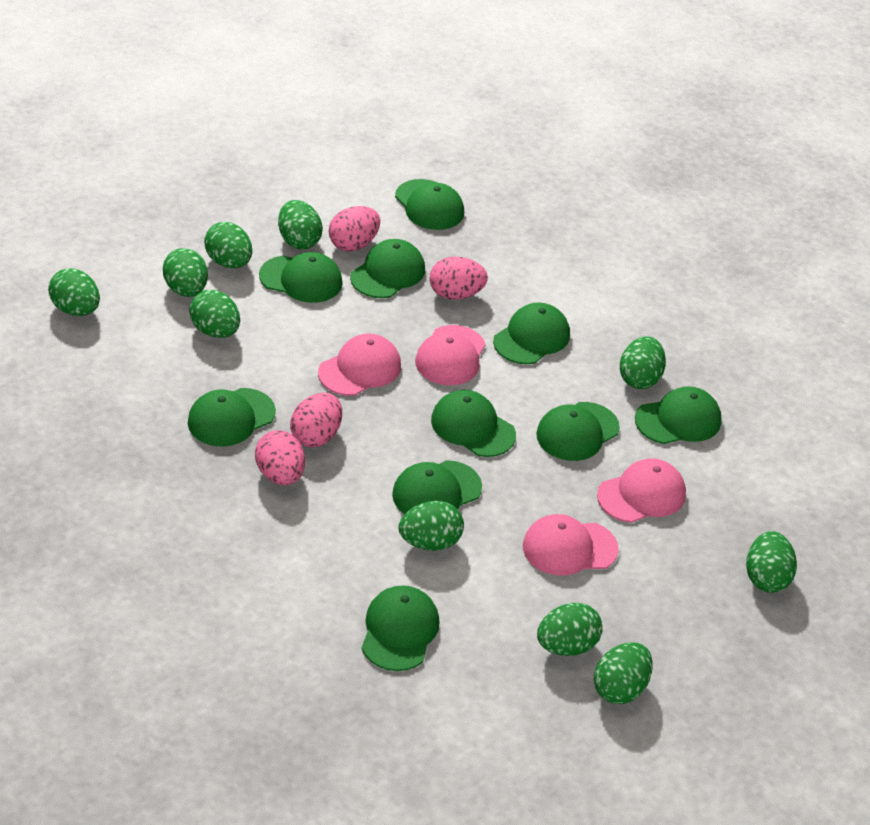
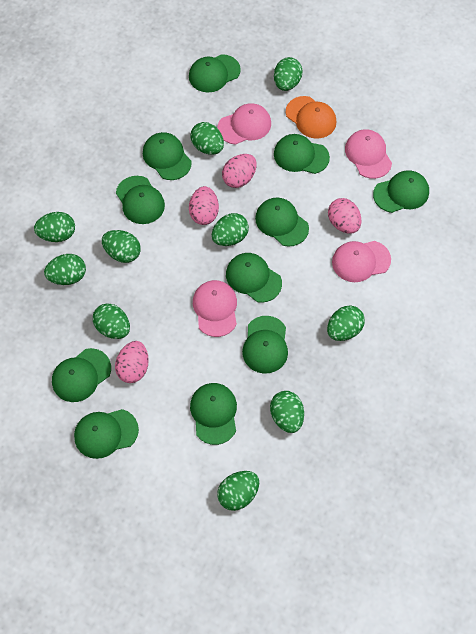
green cap: [188,388,276,447] [259,252,343,303] [350,239,425,298] [361,585,439,671] [392,460,482,514] [395,179,464,230] [431,390,516,457] [493,303,570,364] [536,402,620,461] [635,386,721,444] = 10 -> [52,348,111,402] [74,409,139,459] [116,176,165,224] [143,132,192,180] [189,54,241,92] [190,383,237,445] [226,253,282,303] [242,316,288,374] [255,198,309,247] [274,134,330,174] [373,170,429,213] = 11
orange cap: none = 0 -> [286,96,336,139] = 1

